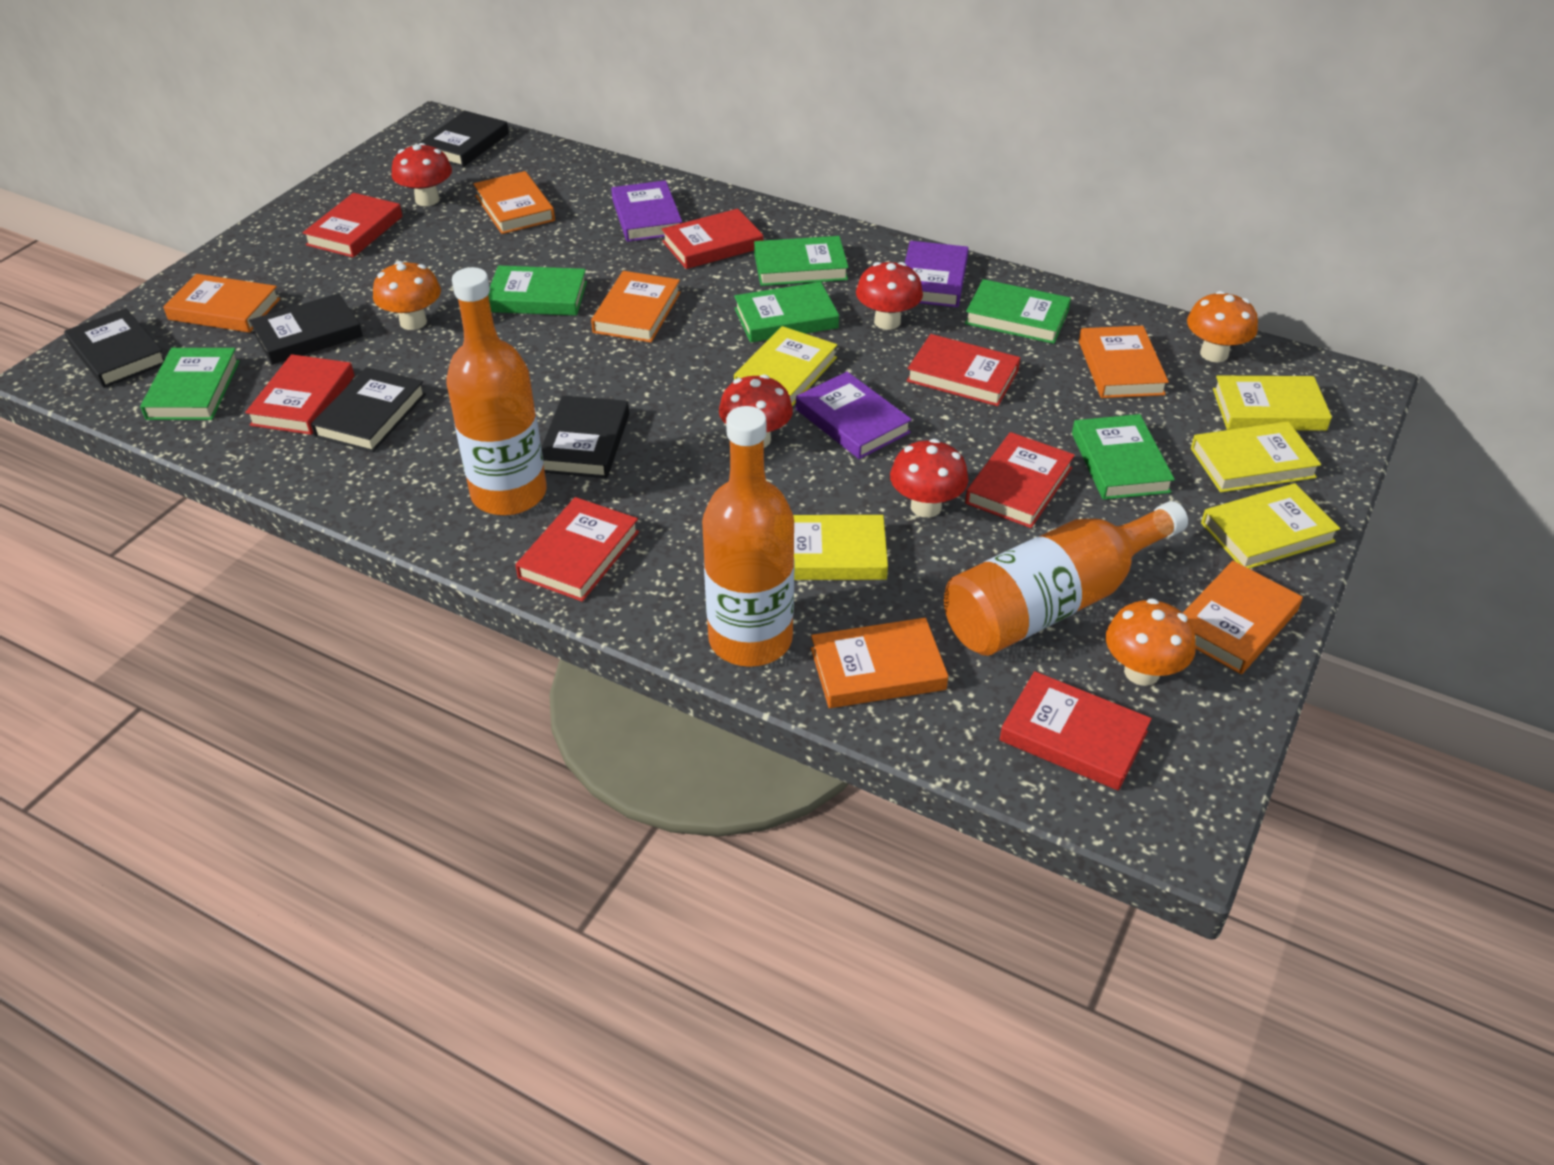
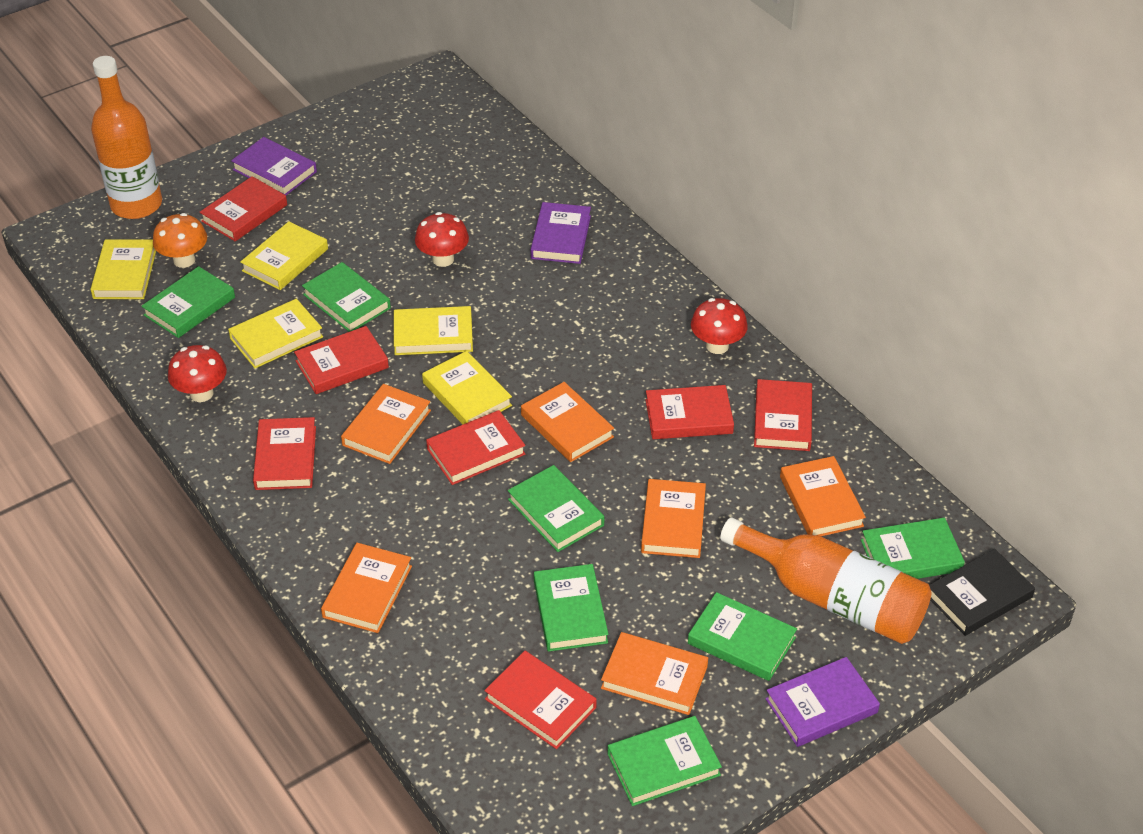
black book: [64,308,164,388] [249,293,363,365] [311,367,426,452] [418,111,509,167] [541,395,629,478] = 5 -> [929,549,1035,636] = 1
green book: [140,348,240,420] [488,266,587,316] [734,282,839,343] [754,236,849,286] [965,279,1071,344] [1072,414,1175,500] = 6 -> [142,266,235,338] [302,262,391,332] [508,465,604,552] [534,564,608,652] [608,716,722,806] [688,592,797,681] [861,518,965,579] = 7
orange bottle: [446,267,547,516] [702,406,794,667] [944,501,1188,656] = 3 -> [91,56,162,219] [720,518,932,644] = 2
orange mushroom: [373,261,441,330] [1106,598,1196,686] [1187,291,1258,362] = 3 -> [153,213,207,268] = 1
red mushroom: [392,143,452,206] [719,374,793,448] [856,262,923,330] [890,439,969,518] = 4 -> [168,345,227,402] [415,212,469,267] [691,298,748,354] = 3

